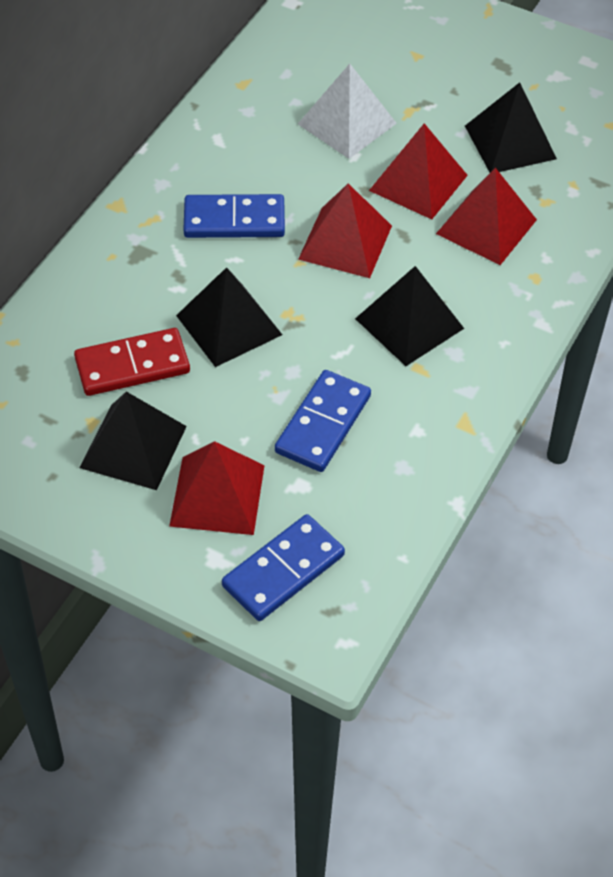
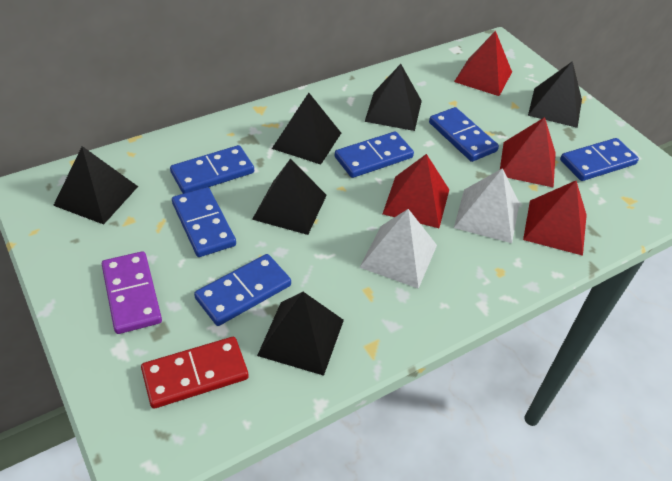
black pyramid: [80,392,187,490] [176,267,282,367] [355,266,464,366] [465,82,557,172] = 4 -> [53,146,138,225] [252,158,327,235] [257,292,344,376] [272,93,341,165] [365,64,422,131] [528,61,582,128] = 6
blue domino: [183,194,285,238] [222,514,345,621] [275,370,371,472] = 3 -> [170,145,254,194] [172,187,236,257] [194,254,291,326] [335,131,414,178] [429,107,499,162] [560,138,639,181] = 6
purple domino: none = 0 -> [102,251,162,334] = 1
white pyramid: [298,64,397,159] = 1 -> [359,209,437,289] [454,168,519,243] = 2

